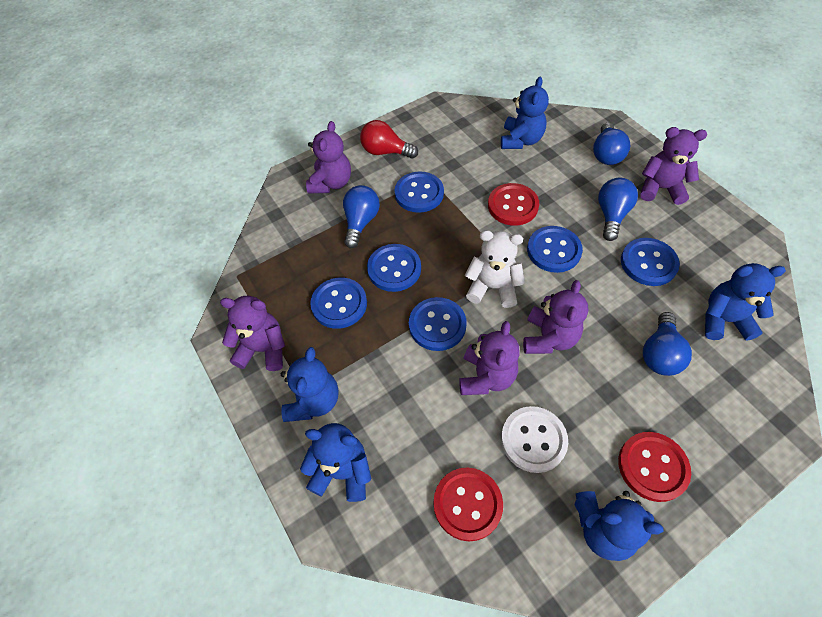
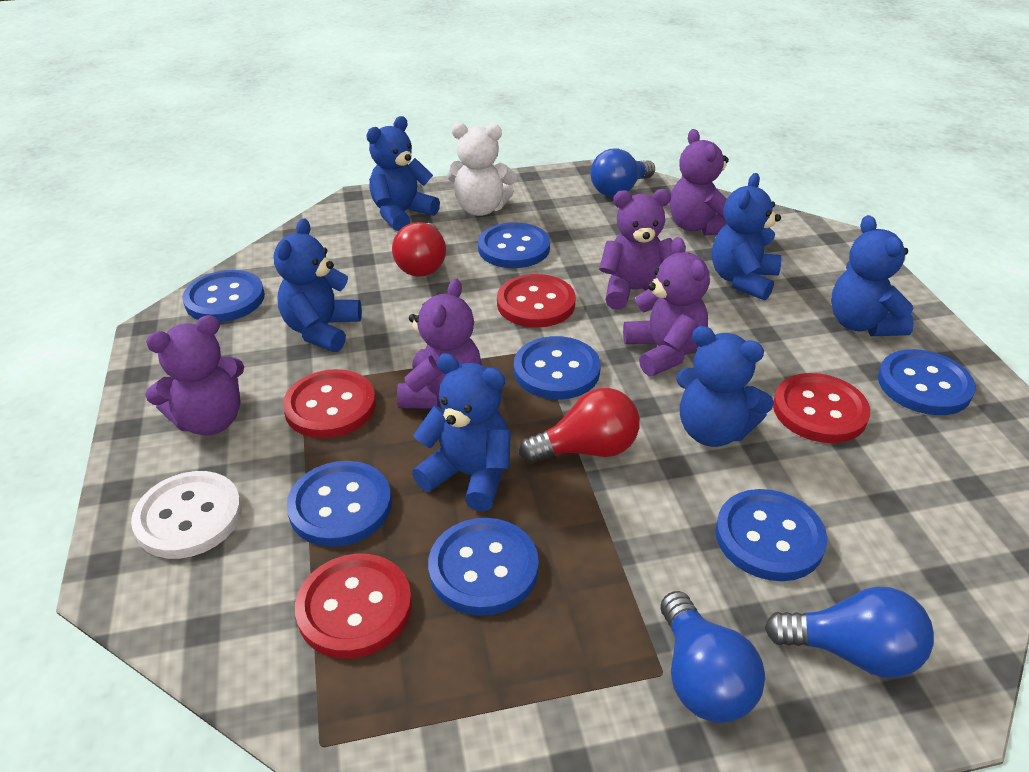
blue button: [310,278,367,329] [367,244,421,292] [395,172,444,213] [409,297,467,351] [527,226,583,273] [621,238,680,286] = 6 -> [183,270,265,322] [286,461,392,547] [428,518,539,616] [478,222,550,268] [514,336,601,400] [715,489,827,581] [878,349,976,415] = 7
blue light bulb: [343,185,380,248] [593,122,630,165] [598,178,638,241] [643,312,692,376] = 4 -> [590,148,655,197] [660,591,765,723] [765,586,934,678] = 3
blue teddy bear: [281,347,339,422] [300,423,372,502] [501,77,549,149] [574,491,664,561] [705,263,786,341] = 5 -> [274,218,362,352] [366,116,440,231] [412,353,511,512] [676,326,774,447] [712,173,782,301] [831,215,914,336] = 6
red button: [434,468,503,541] [488,183,539,226] [618,432,691,502] = 3 -> [283,369,376,438] [295,554,412,659] [497,274,576,328] [773,373,870,443] = 4
red light bulb: [360,120,418,159] = 1 -> [392,222,446,277] [519,388,640,464] = 2

